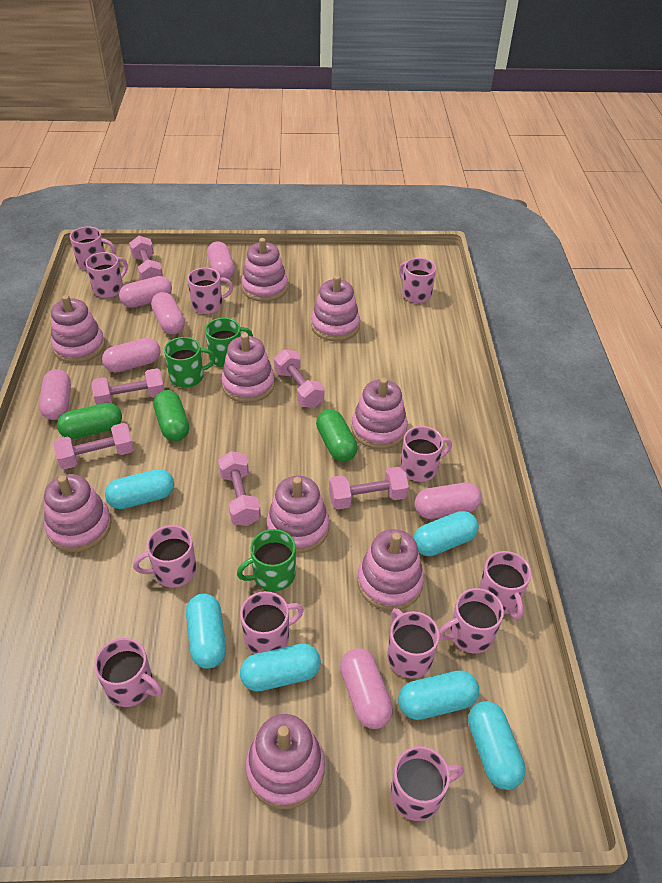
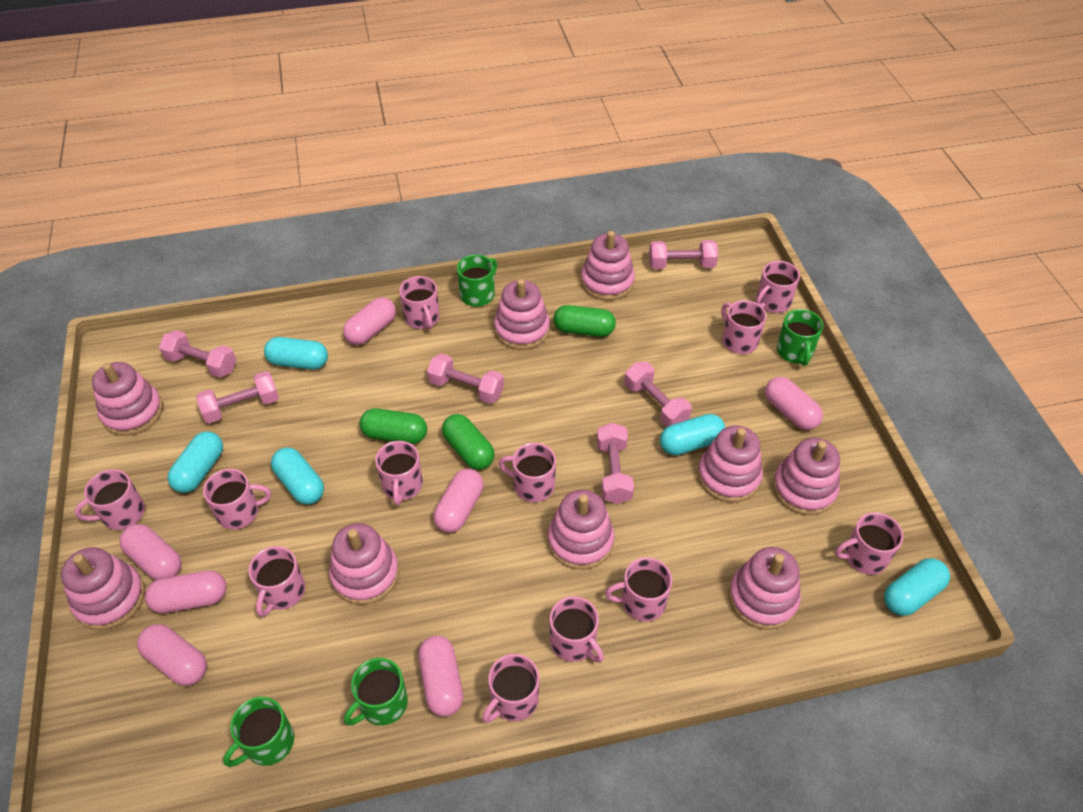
green mug: [164,337,215,388] [205,318,253,367] [237,529,296,592] = 3 -> [223,697,294,767] [344,658,408,726] [457,254,497,307] [777,309,823,366] = 4
turquoise capsule: [105,469,174,509] [186,594,226,669] [240,643,321,691] [398,670,479,720] [413,511,479,556] [468,701,526,790] = 6 -> [167,431,223,493] [264,337,328,370] [271,447,324,504] [660,414,725,456] [884,558,950,616] = 5

